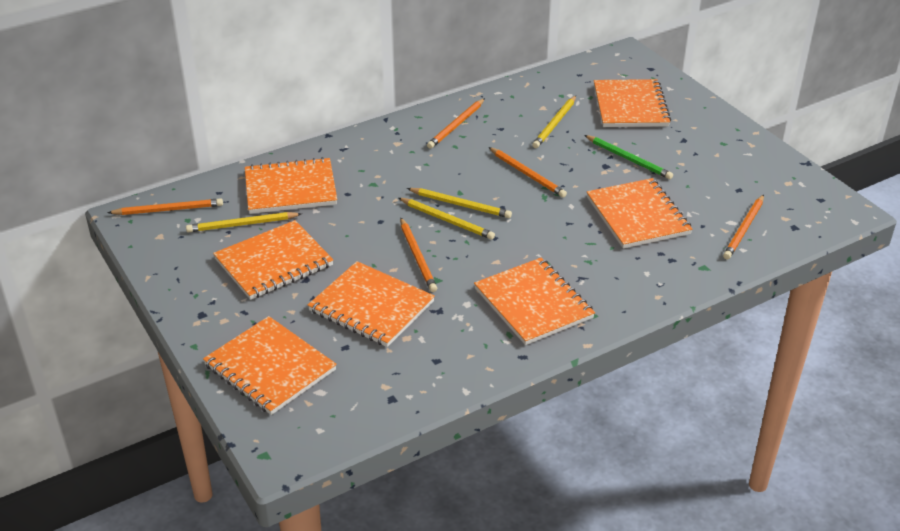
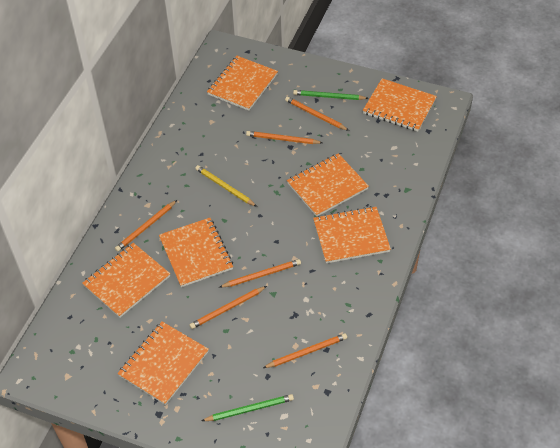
green pencil: [584,135,673,179] = 1 -> [201,394,294,421] [293,90,368,100] = 2
orange pencil: [107,198,223,215] [400,218,437,292] [427,98,485,149] [489,147,567,197] [723,194,764,259] = 5 -> [115,200,177,252] [190,286,267,329] [220,259,301,288] [246,131,323,144] [263,333,347,368] [285,97,349,131] = 6
yellow pencil: [186,212,302,233] [399,198,495,240] [407,188,512,218] [532,96,576,148] = 4 -> [195,165,257,207] = 1

